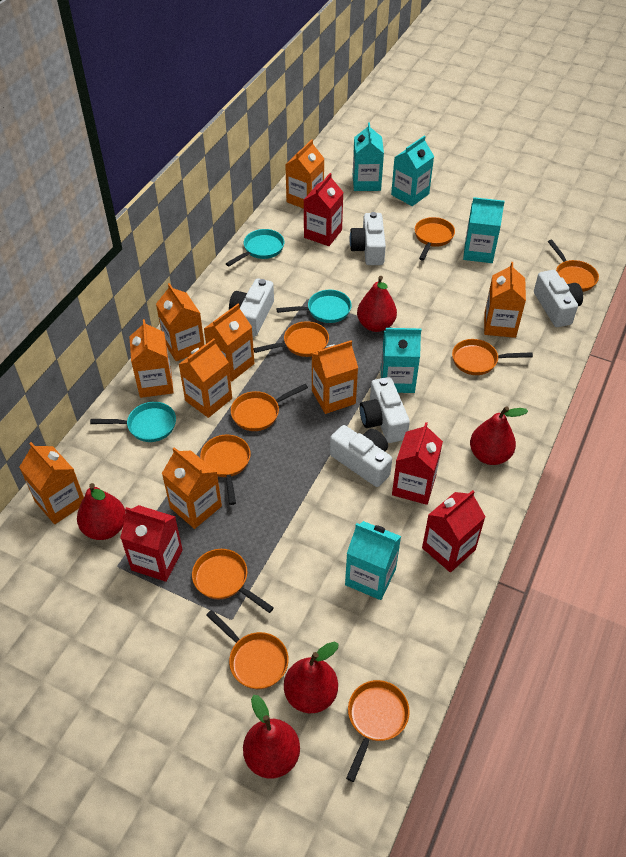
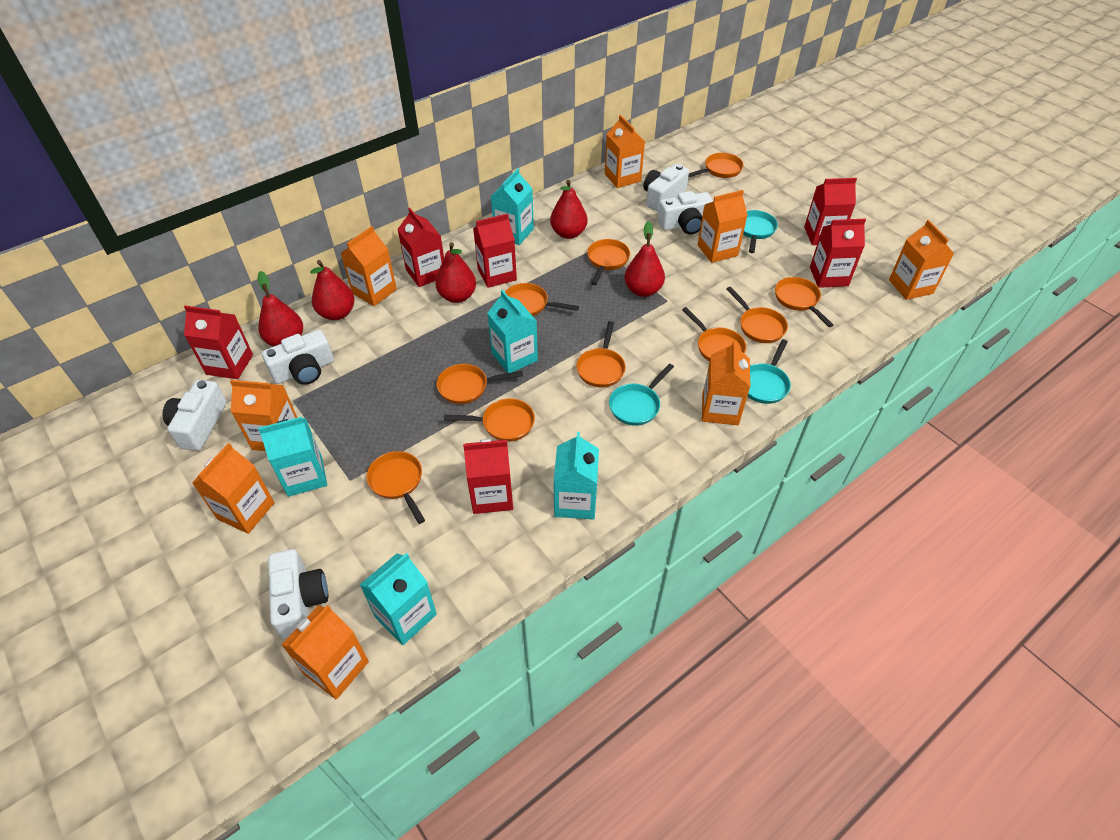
orange carton: [19,442,84,524] [129,319,174,398] [156,283,204,361] [162,447,222,529] [179,339,232,418] [204,304,255,382] [285,139,324,209] [312,340,358,414] [484,262,526,338] = 9 -> [192,443,274,534] [230,380,297,451] [281,605,369,700] [341,226,397,306] [605,115,645,188] [698,190,748,263] [702,340,750,425] [889,220,955,300] = 8
orange pan: [192,549,274,613] [200,435,251,505] [206,610,289,689] [231,384,308,431] [253,321,329,357] [346,680,410,782] [415,217,455,260] [452,339,533,375] [548,240,599,292] = 9 -> [366,451,425,524] [437,364,523,404] [444,398,535,442] [505,283,579,316] [576,321,626,387] [587,239,630,285] [682,307,746,362] [689,153,744,178] [726,286,788,343] [775,277,833,327] = 10
red carton: [120,505,183,582] [304,173,344,246] [392,422,443,505] [422,490,486,572] = 4 -> [184,306,253,379] [397,208,444,287] [463,439,513,514] [473,213,517,288] [804,178,857,245] [810,218,866,288] = 6

